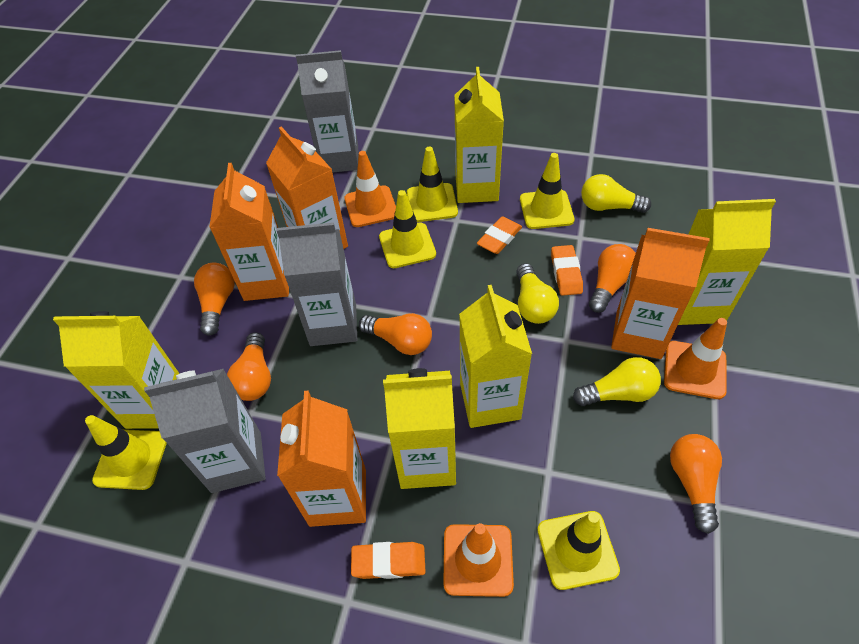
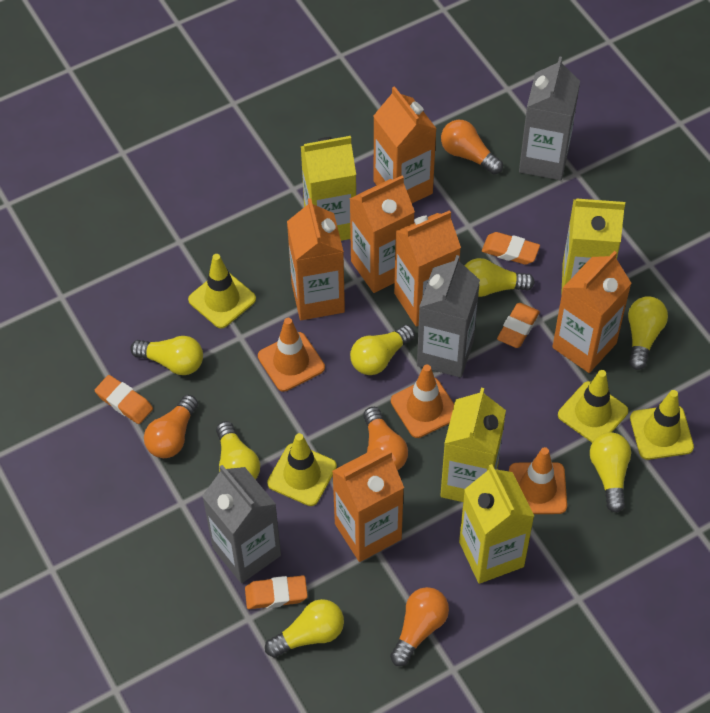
orange carton: [209,163,289,301] [266,126,348,249] [277,391,366,527] [611,228,710,359] = 4 -> [287,198,345,320] [332,447,404,562] [350,176,415,293] [374,86,437,203] [394,210,461,327] [552,251,632,373] = 6
orange eraser: [351,542,426,579] [477,216,522,254] [551,245,583,296] = 3 -> [95,375,153,424] [245,575,308,609] [482,232,540,265] [497,303,540,348] = 4
orange light bulb: [194,263,235,336] [227,332,271,401] [359,313,432,355] [589,244,636,313] [670,434,722,534] = 5 -> [144,395,198,458] [363,407,408,470] [390,587,449,666] [441,120,503,174] = 4
yellow carton: [53,311,180,429] [383,368,456,489] [454,67,504,203] [459,285,532,428] [678,199,776,325] = 5 -> [301,136,356,241] [440,388,506,502] [459,464,534,584] [561,198,625,296] = 4
yellow light bulb: [516,263,559,324] [573,357,661,406] [581,174,651,213] = 3 -> [130,336,203,375] [216,421,260,480] [265,599,344,658] [350,325,415,375] [465,258,535,297] [590,432,631,513] [628,297,668,370] = 7
yellow traffic cone: [85,415,167,490] [379,190,436,268] [407,146,458,222] [520,153,574,229] [537,511,620,590] = 5 -> [188,254,256,328] [267,433,337,506] [558,370,628,442] [630,390,694,460] = 4

